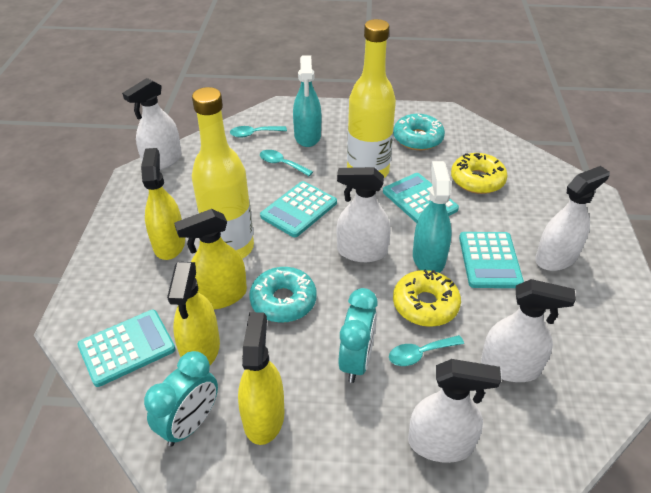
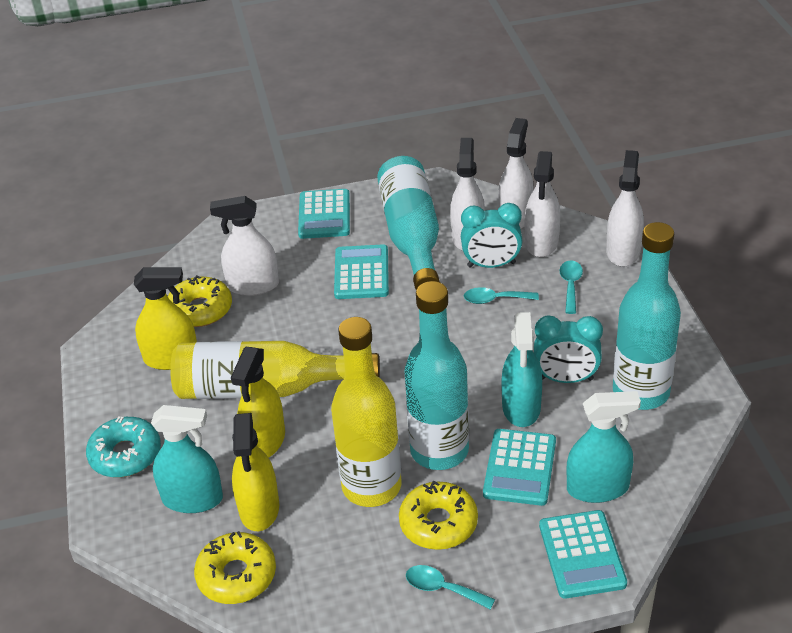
turquoise bottle: none = 0 -> [377,156,440,290] [404,281,469,470] [613,222,681,410] = 3
turquoise donut: [249,267,317,323] [393,114,445,150] = 2 -> [86,417,161,477] = 1
turquoise spray bottle: [293,55,321,147] [413,161,452,273] = 2 -> [151,405,223,513] [501,312,542,427] [566,391,641,503] = 3
yellow donut: [393,269,461,327] [451,153,508,194] = 2 -> [168,275,232,327] [194,531,276,604] [399,481,478,550] = 3
yellow spray bottle: [141,148,185,260] [167,262,220,365] [174,209,247,309] [238,312,284,445] = 4 -> [134,267,197,370] [231,347,285,458] [232,413,279,531] = 3

